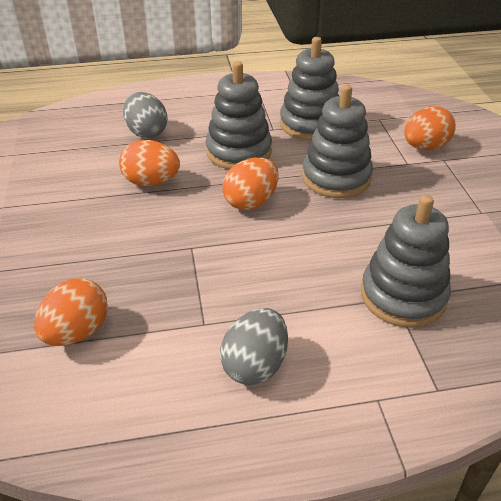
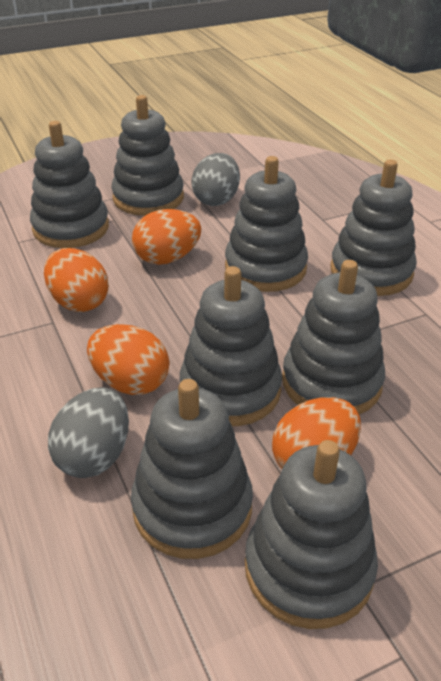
grey stacking toy: [206,61,272,170] [280,37,339,141] [302,85,373,198] [361,195,451,328] = 4 -> [30,121,109,248] [111,95,184,216] [131,379,253,559] [180,266,282,426] [225,156,308,292] [245,440,378,629] [282,260,385,415] [331,159,417,296] = 8

